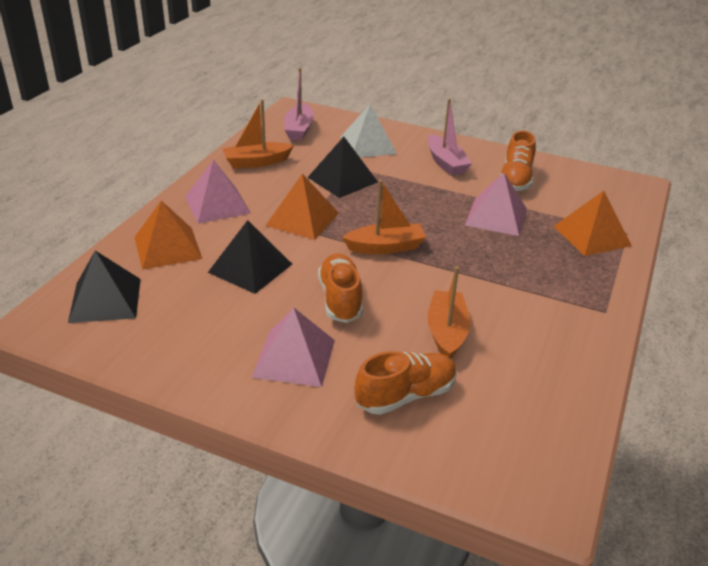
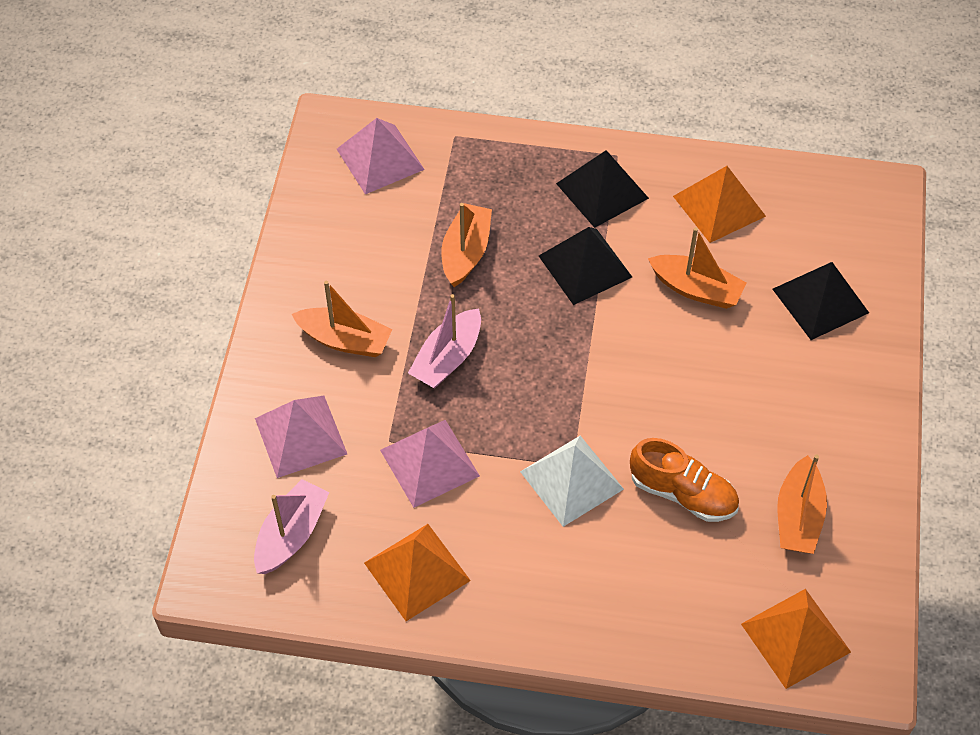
orange boat: [223,99,294,169] [342,180,426,254] [427,266,471,359] = 3 -> [292,281,392,357] [441,203,492,287] [648,227,747,309] [777,455,827,554] = 4
orange shoe: [318,253,363,323] [355,351,457,415] [500,130,536,191] = 3 -> [630,438,739,522] = 1

